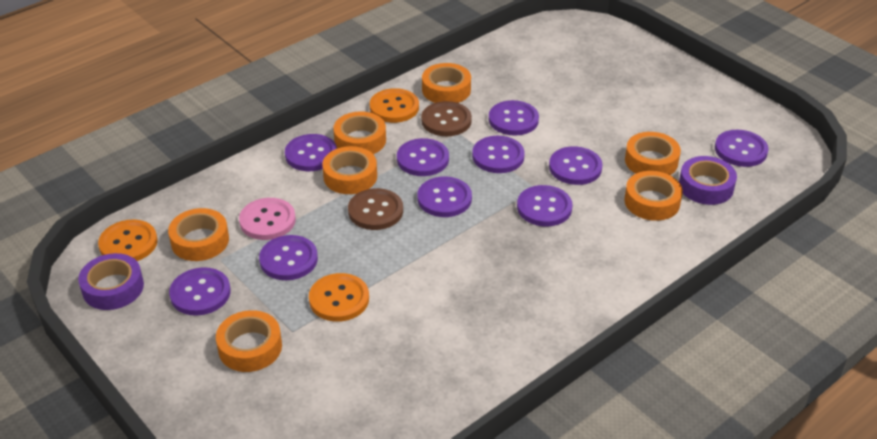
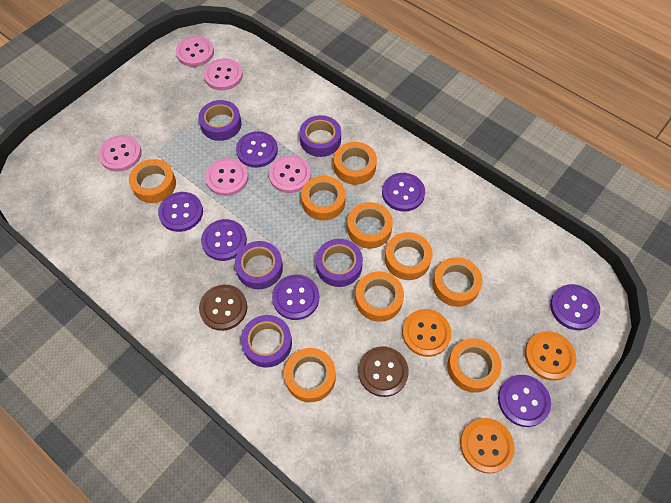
orange tape: [168,208,229,261] [216,310,282,372] [322,146,377,194] [333,112,386,154] [422,63,471,103] [624,171,683,221] [625,132,681,175] = 7 -> [129,159,176,203] [284,348,336,402] [301,176,346,221] [334,142,377,185] [347,202,393,249] [355,271,404,322] [385,232,433,280] [432,257,483,307] [447,338,501,393] = 9
pink button: [239,198,296,240] = 1 -> [98,135,142,172] [176,36,214,67] [204,58,243,90] [205,158,248,196] [269,155,311,193] = 5
purple button: [169,267,231,316] [259,235,318,280] [285,134,337,171] [397,138,449,176] [418,177,472,217] [472,136,525,173] [489,100,539,136] [517,185,573,226] [549,146,603,185] [715,130,769,167] = 10 -> [158,192,203,232] [201,219,247,261] [236,131,278,168] [272,275,319,320] [382,173,425,211] [498,375,551,427] [550,284,600,330] = 7
purple tape: [78,253,144,310] [679,156,737,205] = 2 -> [198,100,242,141] [235,241,283,289] [241,315,292,368] [299,115,341,157] [316,239,363,287] = 5

